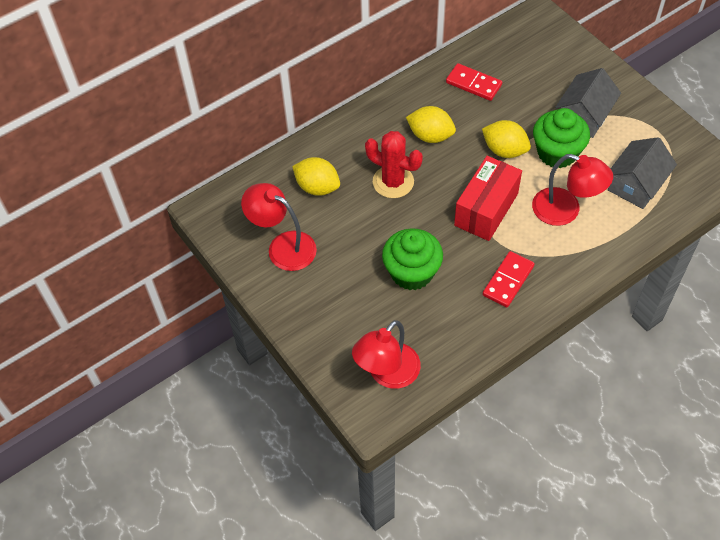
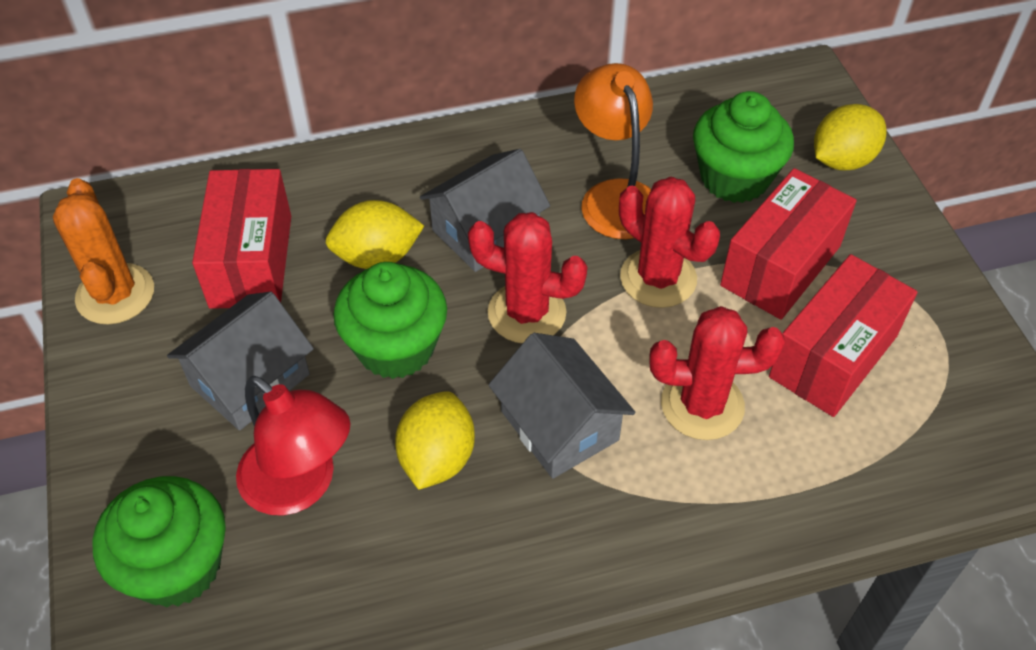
green cupcake: [382,228,443,290] [533,108,590,168] = 2 -> [92,476,226,607] [333,262,447,379] [693,91,794,203] = 3
grey house: [555,68,621,138] [608,137,677,209] = 2 -> [167,292,314,431] [420,149,550,272] [488,333,636,479] = 3
orange cactus: none = 0 -> [53,178,154,325] = 1
orange lamp: none = 0 -> [574,63,653,239] = 1
red box: [454,156,522,241] = 1 -> [192,169,291,309] [720,168,857,320] [769,254,918,417] = 3
red cactus: [365,131,423,198] = 1 -> [468,212,587,343] [619,177,720,308] [649,306,785,440] = 3
red domino: [446,63,502,101] [483,251,534,308] = 2 -> none = 0
red lamp: [241,183,317,271] [352,320,421,389] [532,154,613,226] = 3 -> [236,376,350,516] = 1

